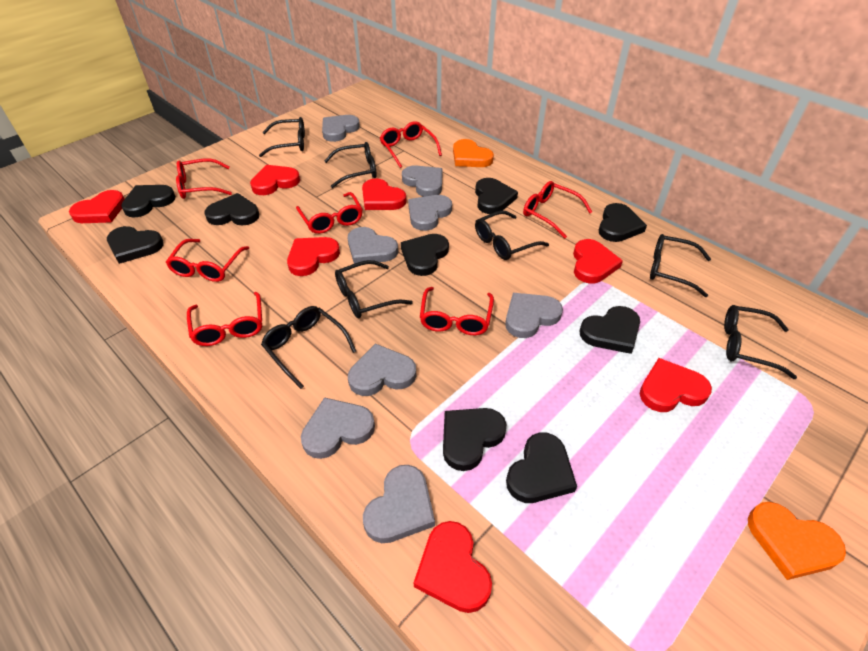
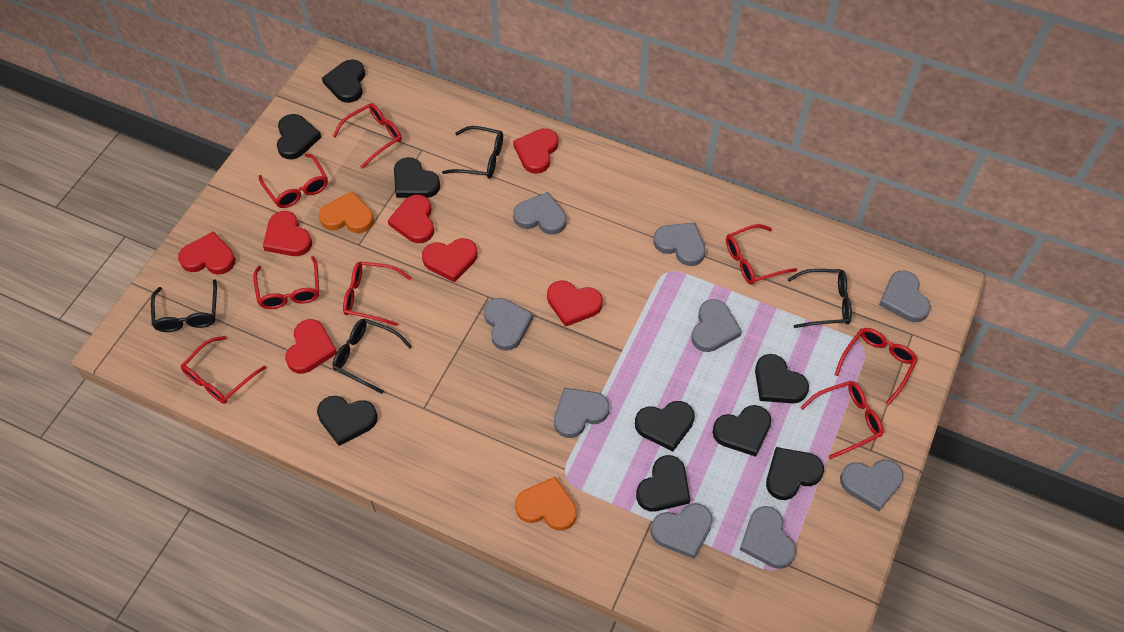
black glasses: [259,117,305,157] [261,306,356,389] [324,142,377,188] [335,260,413,318] [475,210,549,260] [650,234,711,297] [724,305,797,379] = 7 -> [151,279,217,332] [332,318,412,394] [442,126,503,179] [788,269,852,328] = 4
grey heart: [301,397,375,459] [322,115,360,142] [348,227,398,264] [348,343,416,396] [363,465,435,543] [402,165,443,197] [408,195,452,231] [505,293,563,338] = 8 -> [484,298,533,351] [513,192,567,235] [554,388,609,438] [650,503,713,559] [653,222,706,266] [691,299,742,352] [740,506,797,569] [840,459,904,511] [879,270,931,322] = 9
red glasses: [166,239,249,282] [176,158,232,199] [187,292,262,346] [296,192,363,234] [380,121,442,168] [420,287,494,335] [523,181,592,239] = 7 -> [181,336,266,404] [253,256,319,309] [259,154,328,208] [333,103,402,169] [343,261,411,326] [726,224,798,284] [800,381,883,459] [835,328,918,405] = 8

